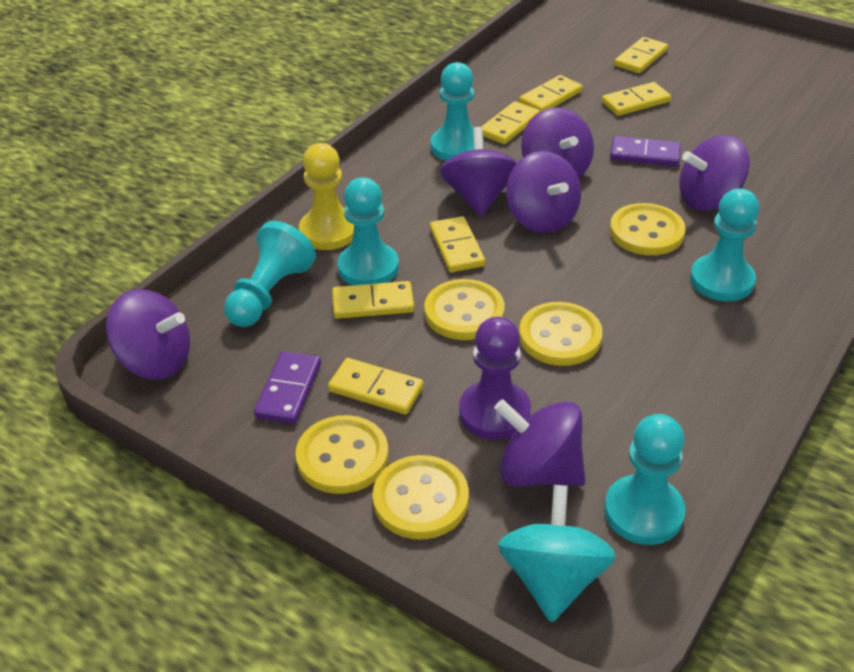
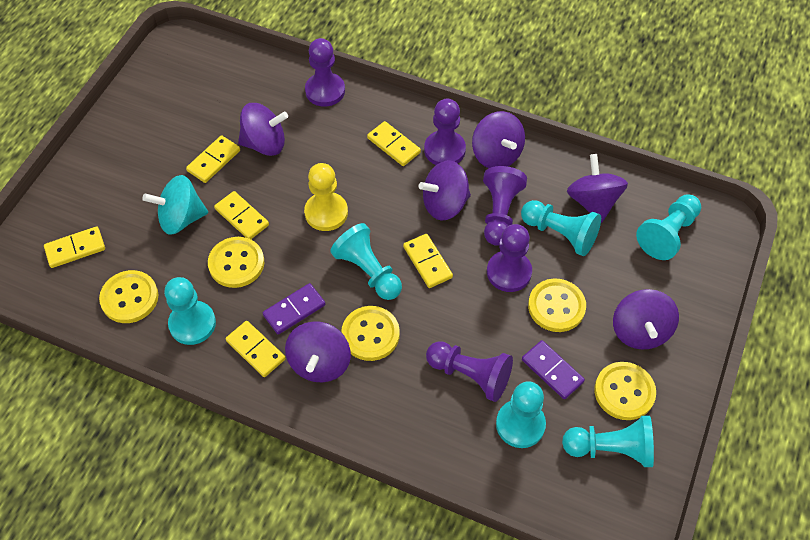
purple pawn: [459,317,531,440] = 1 -> [305,38,345,107] [424,99,466,165] [426,341,513,402] [483,166,527,246] [487,224,532,292] = 5
turquoise pawn: [224,221,316,327] [337,177,399,285] [430,62,484,161] [604,414,685,545] [690,189,759,301] = 5 -> [164,277,216,345] [330,223,402,300] [496,381,546,448] [521,200,601,256] [562,416,654,467] [636,194,701,260] = 6
yellow domino: [328,358,424,415] [332,281,414,319] [430,216,485,272] [481,101,540,144] [519,75,582,112] [602,82,671,116] [614,37,668,73] = 7 -> [44,226,105,268] [186,135,240,183] [214,191,269,239] [226,321,286,377] [367,121,421,166] [403,234,453,288] = 6

